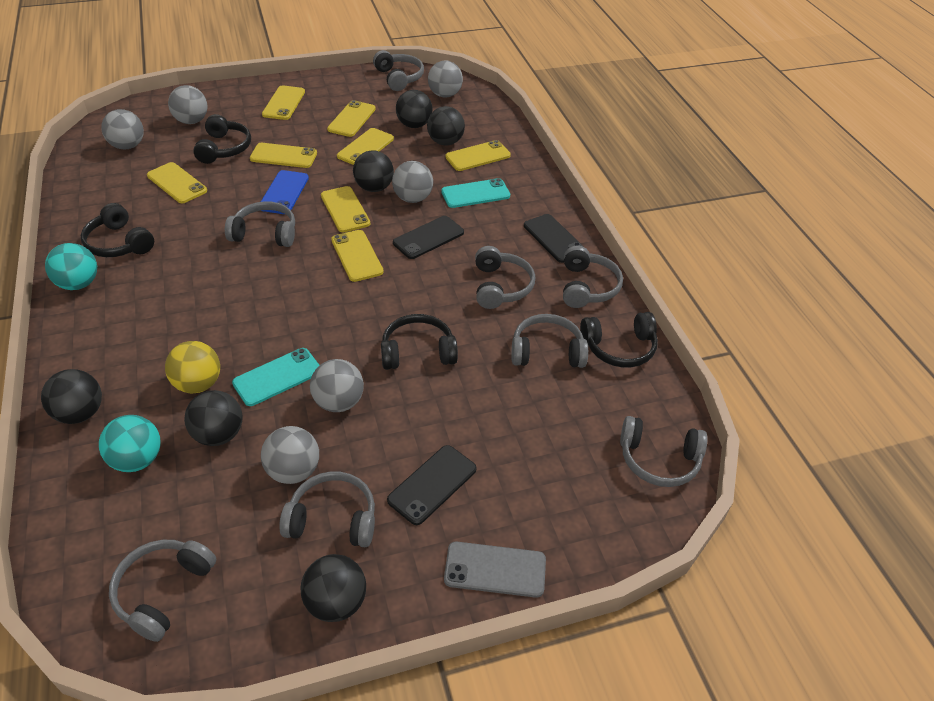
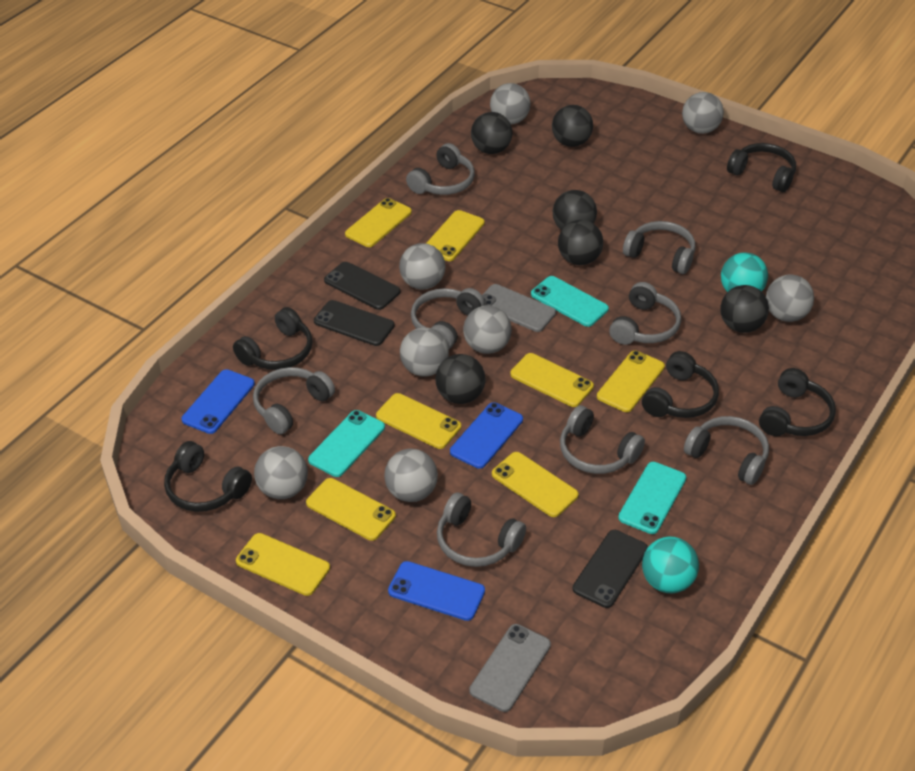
black headphones: [81,203,154,257] [193,114,251,164] [381,314,458,370] [580,312,658,367] = 4 -> [164,441,252,512] [233,307,313,370] [642,351,719,418] [727,143,796,192] [759,368,836,436] = 5
blue phone: [261,170,309,214] = 1 -> [182,369,255,434] [388,561,485,621] [450,402,523,469] = 3
grey ball: [101,109,144,149] [168,85,207,124] [261,426,319,484] [310,359,364,412] [392,161,433,203] [428,61,463,98] = 6 -> [254,446,308,499] [384,449,438,502] [399,243,445,290] [400,327,449,377] [463,305,512,354] [490,83,531,124] [682,92,724,134] [766,274,814,322] = 8
grey phone: [444,541,546,598] = 1 -> [469,624,551,712] [482,284,556,332] = 2
turquoise phone: [232,348,319,406] [441,178,510,208] = 2 -> [308,410,385,477] [531,276,609,327] [618,462,686,534] = 3
yellow ball: [165,341,220,393] = 1 -> none = 0

